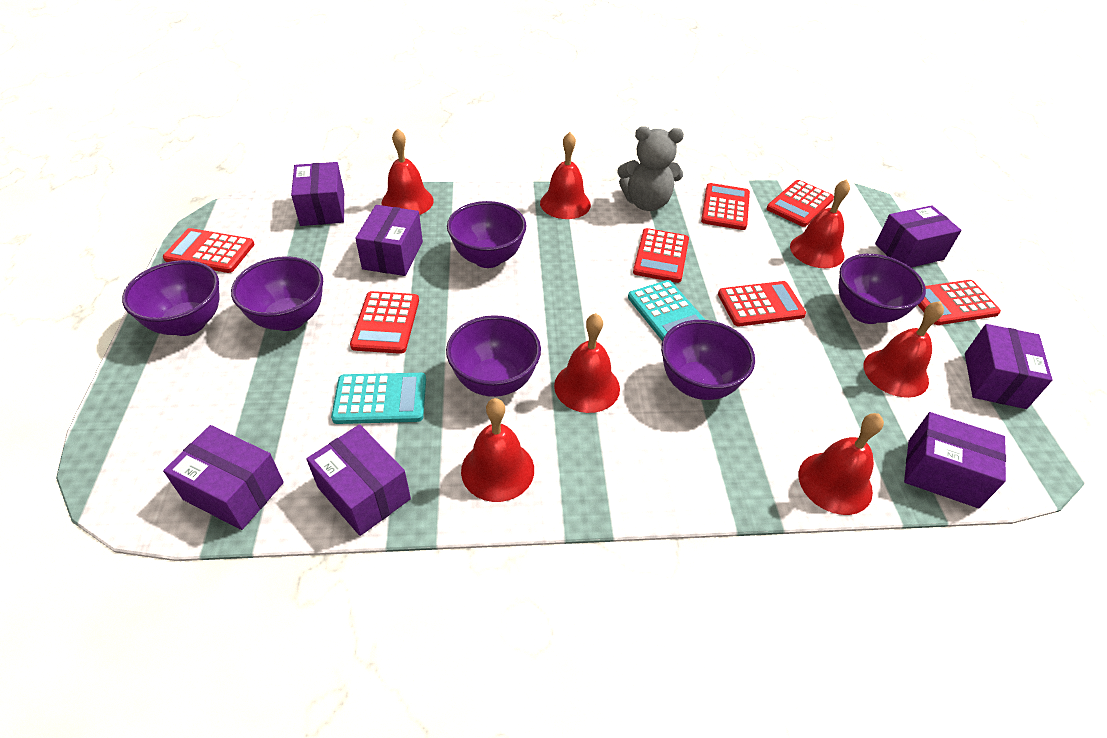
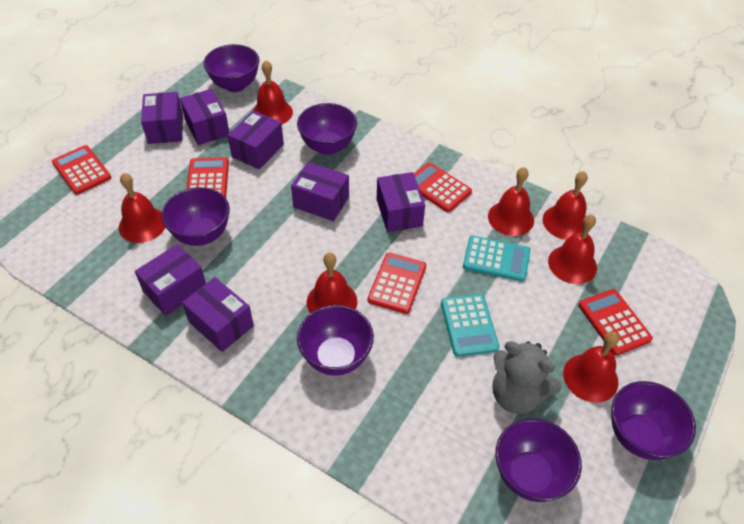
red calculator: [163,228,254,273] [350,291,419,354] [633,228,689,283] [701,183,750,230] [718,281,806,327] [767,180,834,227] [918,280,1001,325] = 7 -> [52,145,111,195] [186,157,229,198] [368,253,426,314] [414,163,472,212] [578,289,653,356] = 5

